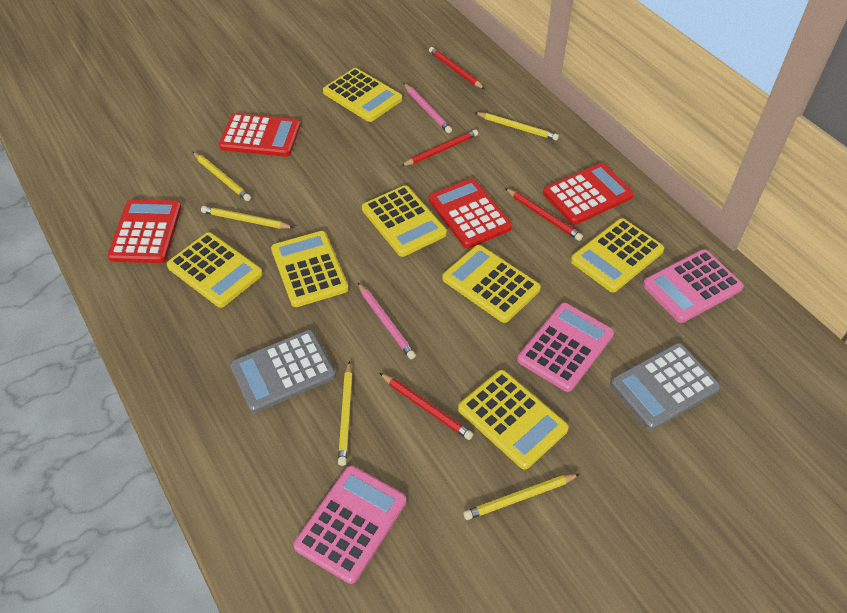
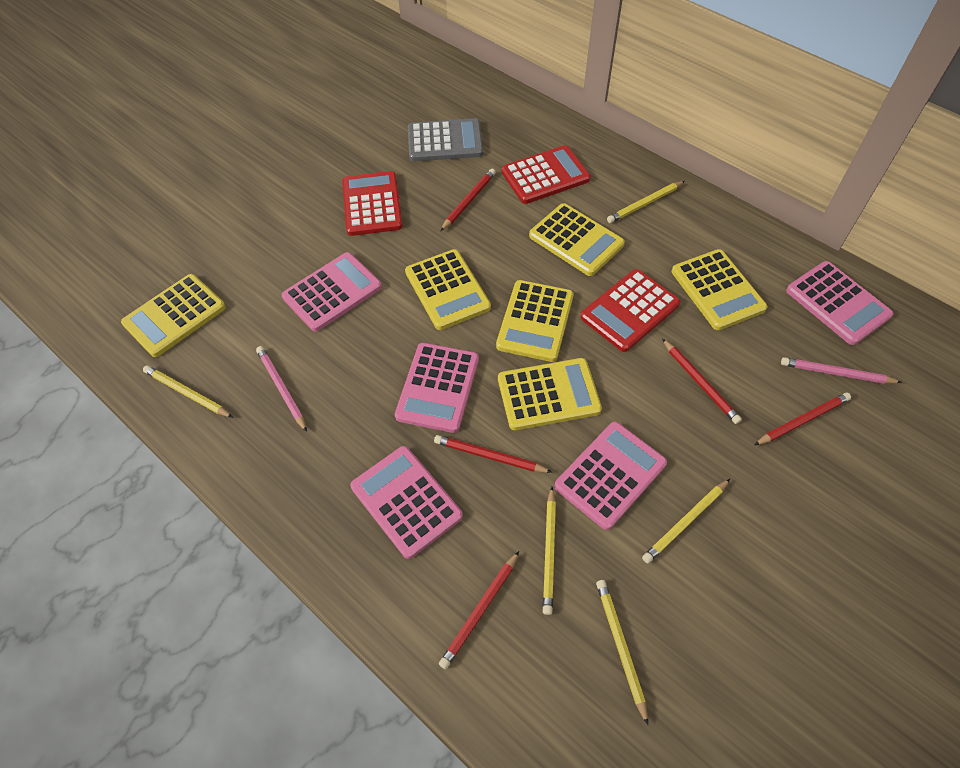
grey calculator: [230,330,336,413] [610,343,721,430] = 2 -> [408,118,483,162] = 1
pink calculator: [293,466,406,584] [517,303,614,392] [643,249,744,323] = 3 -> [282,252,382,332] [350,446,463,559] [395,343,479,433] [554,422,667,530] [786,261,893,345] = 5
red calculator: [108,199,182,263] [219,113,301,157] [429,178,512,248] [543,163,634,225] = 4 -> [342,171,403,236] [502,145,591,204] [580,269,680,352] = 3
red pencil: [380,373,473,440] [401,129,478,166] [429,47,485,89] [505,188,583,241] = 4 -> [434,435,552,473] [439,551,519,669] [440,169,496,231] [662,339,742,424] [754,392,851,445] = 5
yellow calculator: [167,232,263,308] [271,231,349,307] [323,68,402,122] [362,186,447,257] [442,245,541,323] [458,370,569,470] [571,218,664,292] = 7 -> [121,274,226,357] [405,249,491,330] [496,280,574,362] [498,358,602,430] [529,203,625,276] [672,249,767,330] = 6

